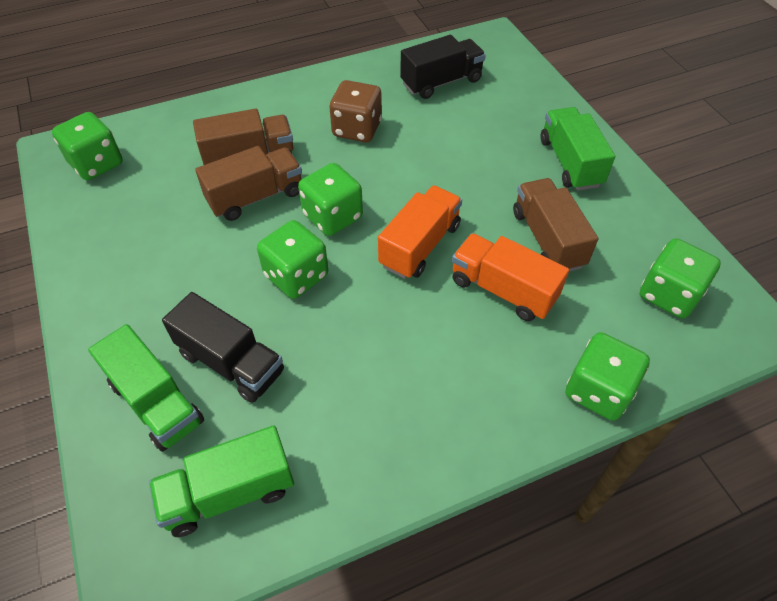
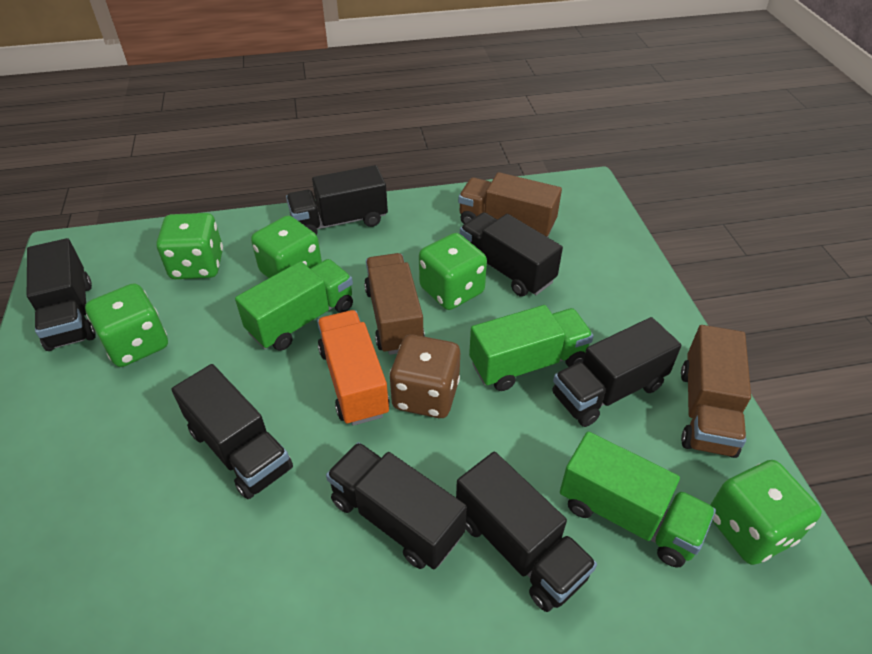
black truck: [162,292,284,403] [400,35,486,99] = 2 -> [27,238,96,351] [171,364,293,499] [286,165,388,235] [326,442,467,569] [456,452,597,612] [460,212,563,297] [552,317,681,427] = 7
orange truck: [378,186,462,279] [452,233,569,321] = 2 -> [317,310,390,426] = 1

